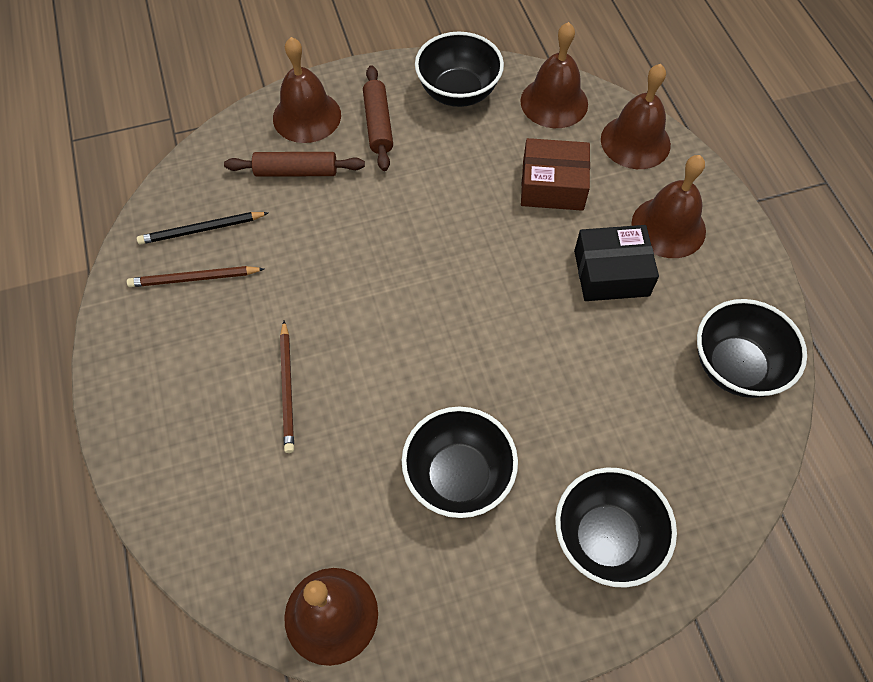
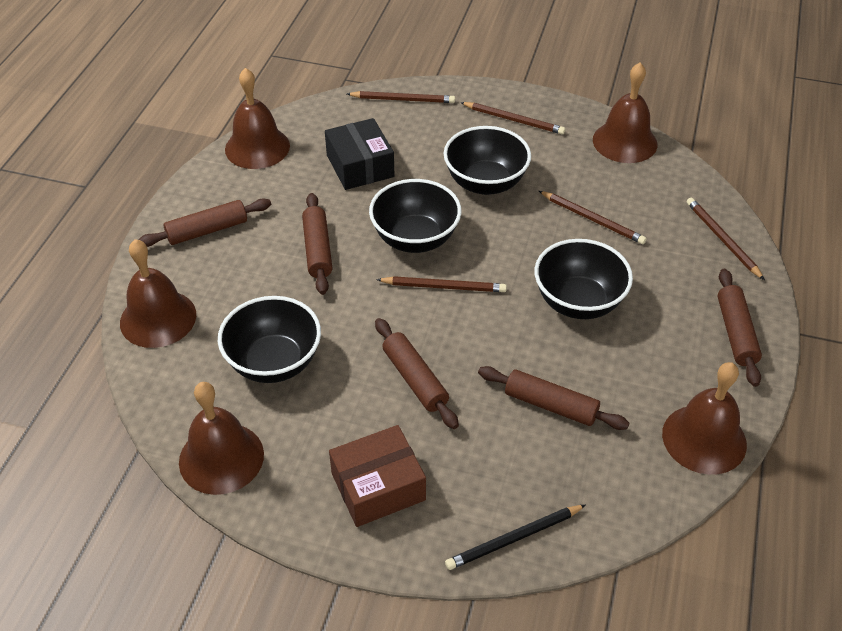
brown pencil: [127,266,264,287] [280,321,294,453] = 2 -> [347,91,455,103] [376,276,507,292] [460,102,565,135] [539,191,647,244] [687,198,765,280] = 5
brown rolling pin: [224,152,365,177] [363,65,393,171] = 2 -> [139,198,271,247] [302,193,332,295] [375,318,459,429] [478,366,629,430] [717,269,762,387] = 5

